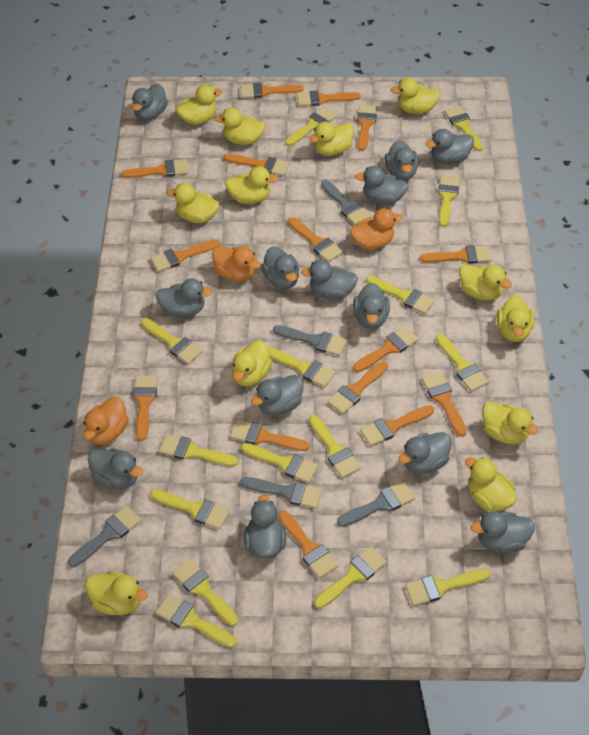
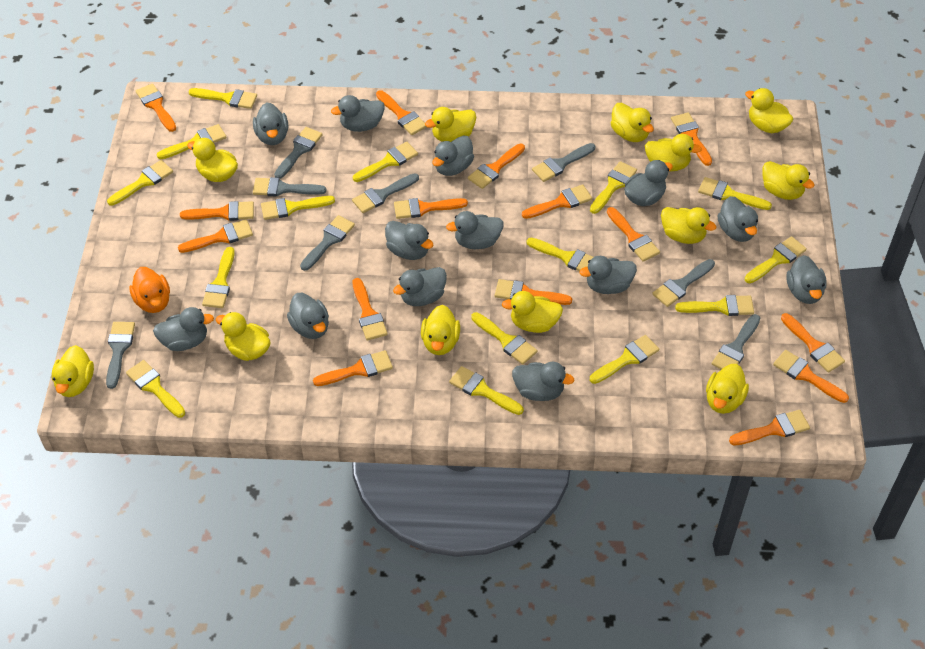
grey brush: [68,505,141,567] [240,477,322,509] [273,325,347,356] [321,180,370,225] [337,481,415,527] = 5 -> [106,322,135,389] [253,177,326,197] [274,127,323,179] [300,215,355,271] [352,173,419,213] [532,143,595,182] [652,259,715,307] [712,314,760,370] = 8
orange duck: [83,397,129,445] [212,246,261,282] [350,208,403,250] = 3 -> [129,267,170,313] = 1

